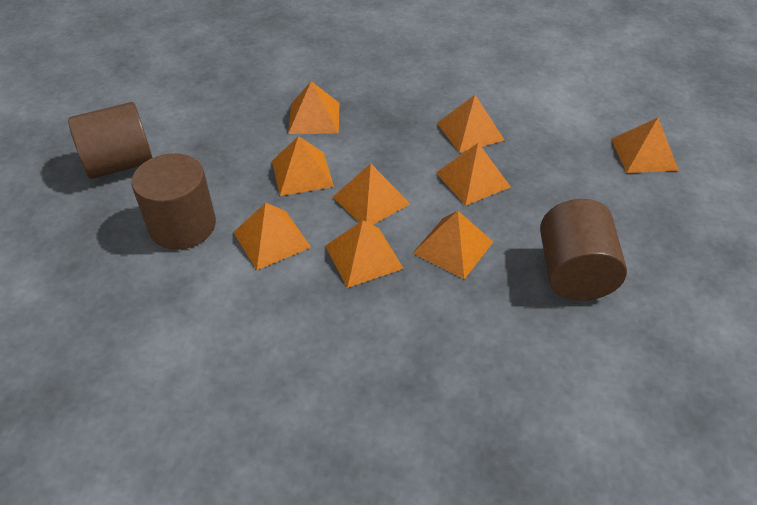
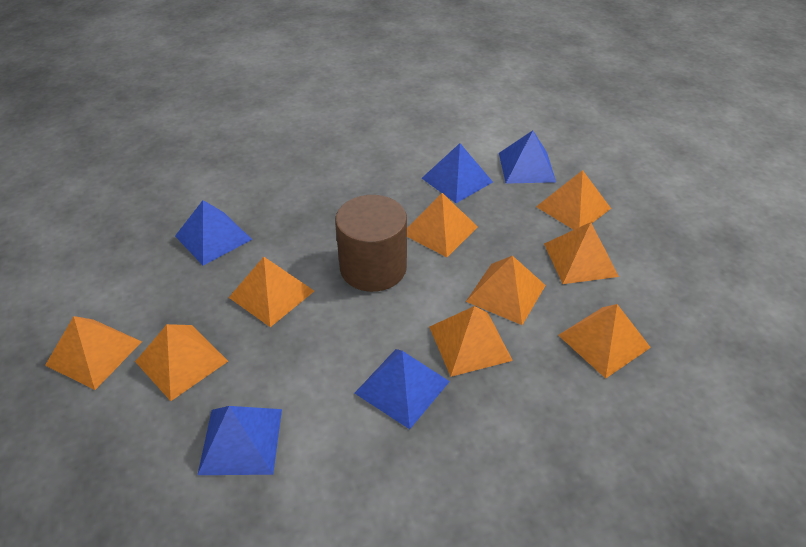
blue pyramid: none = 0 -> [175,200,252,266] [198,406,282,475] [355,349,450,429] [422,143,493,203] [499,131,556,184] = 5
brown cylinder: [68,102,153,179] [132,153,216,250] [540,199,627,301] = 3 -> [335,195,407,292] = 1

